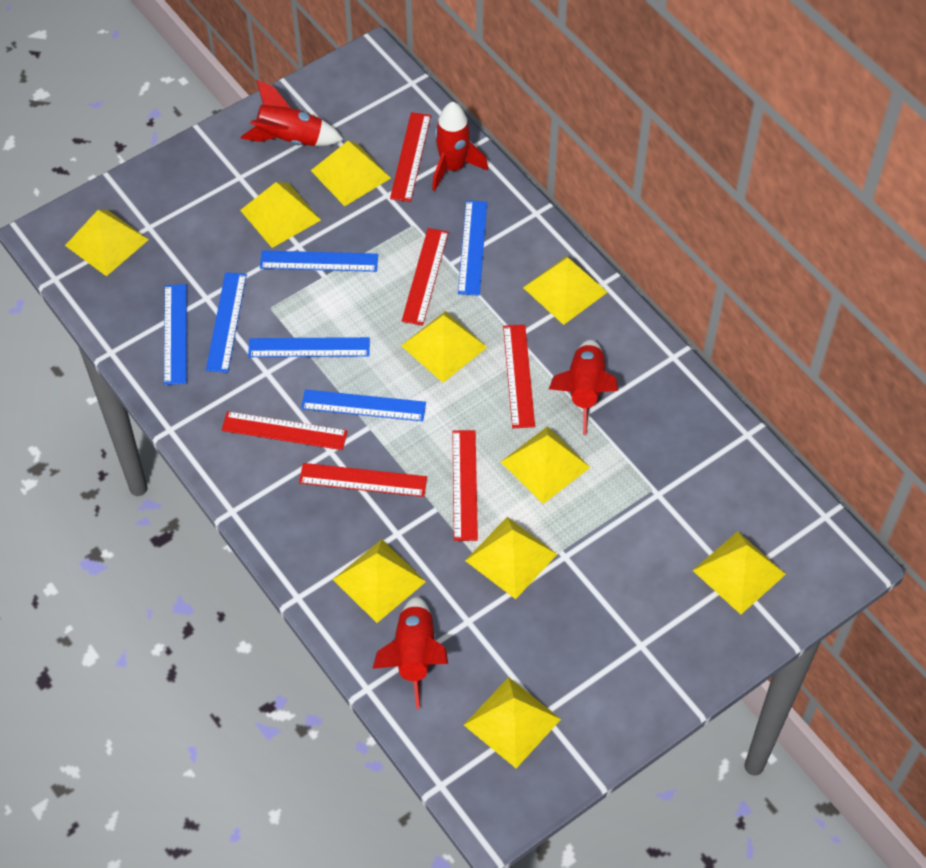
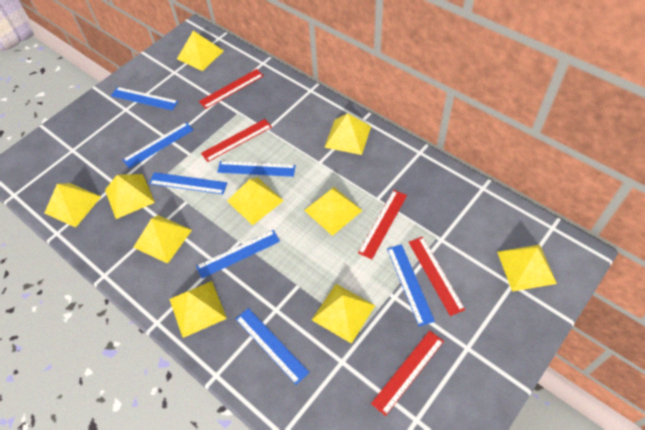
blue ruler: [164,284,187,385] [206,272,247,373] [248,337,370,357] [260,250,378,272] [301,389,426,421] [458,200,487,296] = 6 -> [111,87,178,111] [123,122,193,168] [149,172,227,195] [196,230,280,279] [217,161,296,177] [236,308,309,385] [387,244,435,326] = 7
red rocket: [241,80,344,146] [373,596,448,709] [432,102,488,191] [549,340,618,435] = 4 -> none = 0
red ruler: [222,411,348,450] [299,463,427,497] [390,112,431,202] [402,228,449,326] [452,430,478,541] [503,325,535,428] = 6 -> [199,69,264,109] [201,119,272,162] [358,190,407,259] [371,331,444,416] [409,237,465,316] = 5

